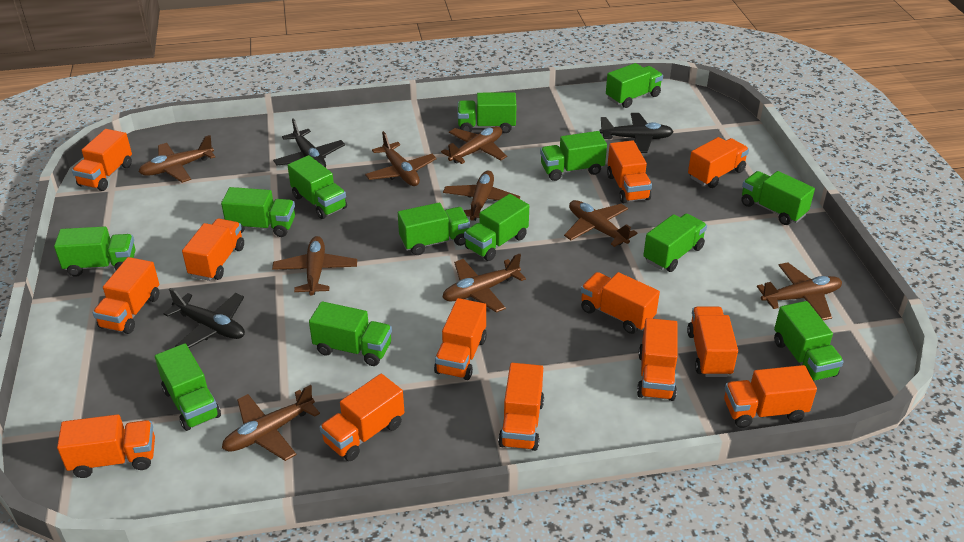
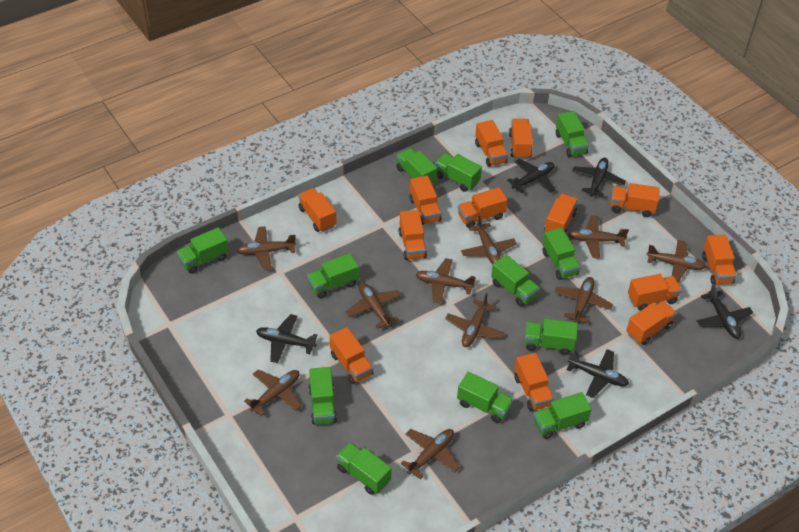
black plane: [164,288,245,348] [273,118,345,168] [599,113,674,153] = 3 -> [256,314,318,363] [507,159,555,193] [566,349,629,398] [572,158,626,197] [697,283,753,339] = 5
brown plane: [139,135,215,183] [222,385,320,461] [272,236,357,296] [365,131,437,186] [441,126,507,164] [442,254,526,313] [443,171,520,221] [564,200,638,247] [757,262,842,320] = 9 -> [237,226,296,270] [244,369,301,416] [346,282,402,329] [400,429,460,479] [416,258,476,304] [445,293,504,347] [461,216,517,265] [554,277,613,323] [568,216,629,259] [646,240,706,283] = 10
green truck: [54,226,136,277] [155,343,221,431] [221,187,295,237] [288,155,347,219] [309,301,392,366] [398,203,470,255] [458,92,517,133] [464,194,529,261] [540,131,607,181] [606,63,663,108] [643,214,707,272] [741,171,815,225] [774,301,844,381] = 13 -> [177,227,229,274] [307,253,359,298] [308,367,337,424] [336,442,392,495] [396,148,437,185] [435,153,482,192] [457,372,513,423] [491,255,540,307] [524,319,578,355] [534,392,592,439] [542,228,581,280] [556,111,589,157] = 12

